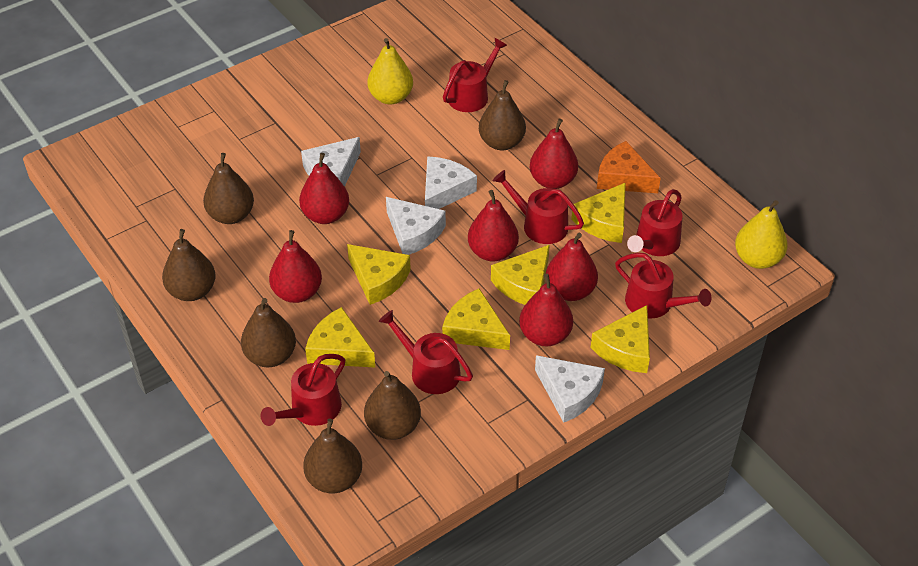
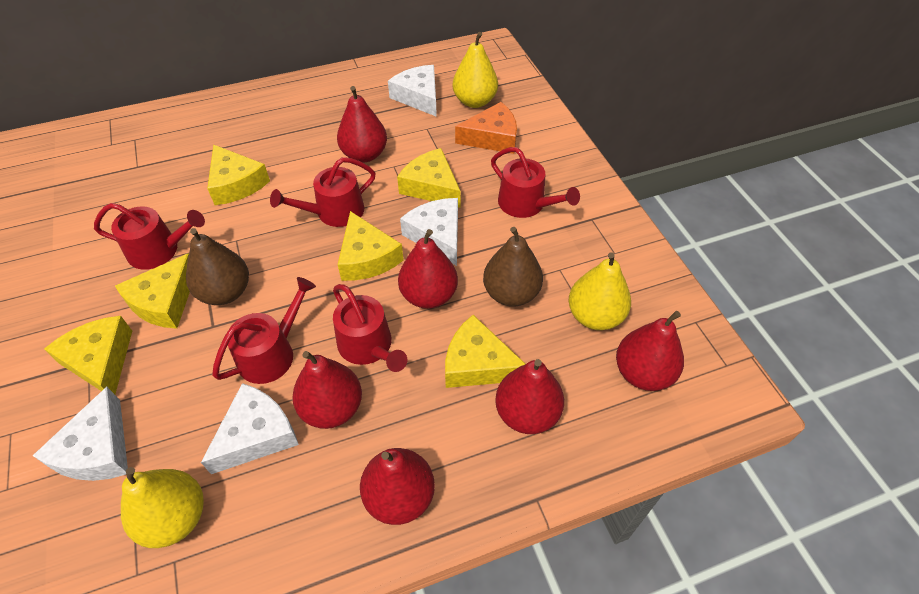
brown pear: [162,229,216,301] [203,153,254,224] [241,298,296,367] [303,419,362,493] [364,371,421,440] [479,80,526,150] = 6 -> [186,228,249,305] [483,227,543,307] = 2
red watering can: [261,354,345,426] [379,310,473,394] [443,38,507,112] [493,170,584,244] [615,253,711,319] [627,189,683,256] = 6 -> [94,203,205,270] [212,277,316,384] [270,157,376,227] [333,284,407,372] [491,147,580,218] = 5
yellow pear: [367,38,413,104] [735,200,788,269] = 2 -> [121,467,204,548] [453,32,498,108] [569,252,631,330] = 3

